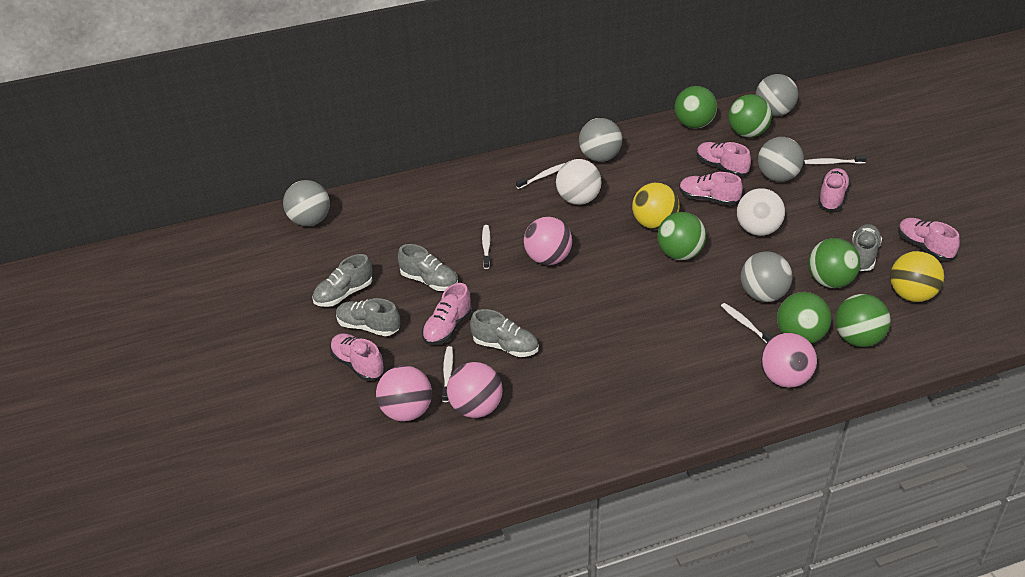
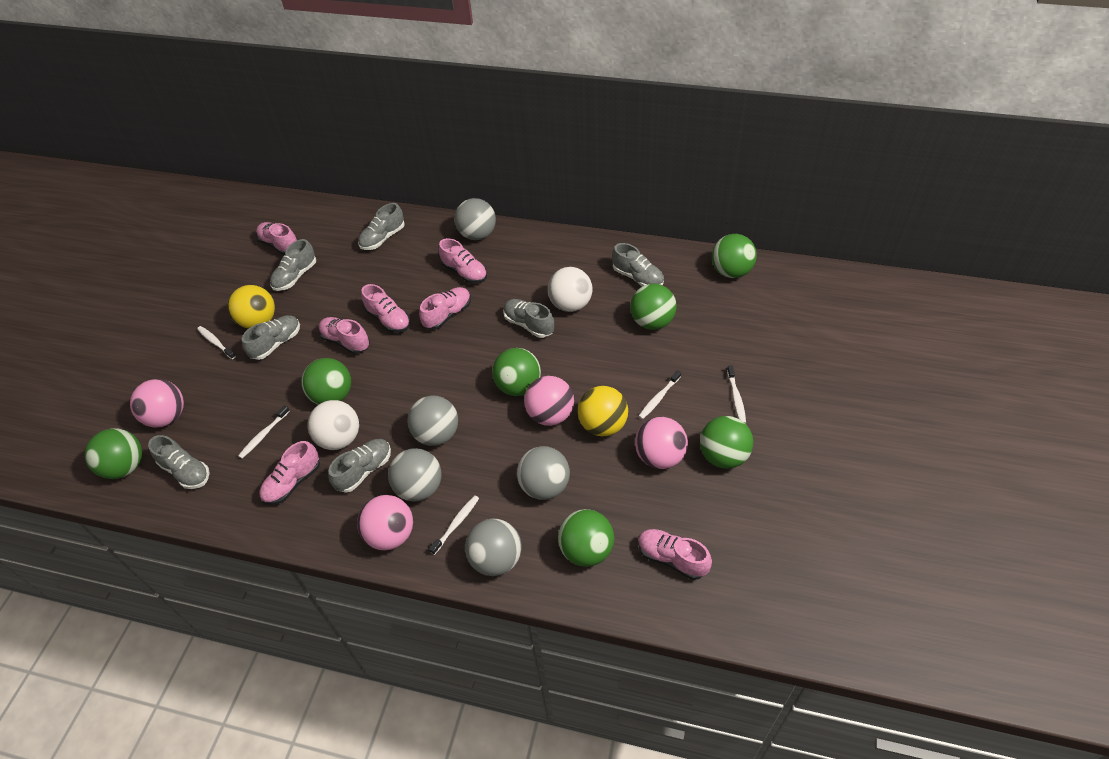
green ball: [657,212,706,260] [674,86,717,129] [728,94,772,138] [777,292,832,344] [808,238,860,288] [835,294,891,347] = 6 -> [85,428,142,479] [302,358,351,405] [492,348,541,396] [558,509,614,567] [630,284,677,330] [700,416,753,469] [712,234,757,278] = 7
grey shoe: [312,254,372,307] [336,298,400,336] [398,244,458,291] [470,309,539,357] [852,224,882,271] = 5 -> [148,435,210,489] [242,315,300,360] [270,239,316,291] [328,439,391,493] [358,203,405,250] [503,299,554,338] [612,243,664,286] = 7
pink shoe: [330,333,384,381] [422,283,472,345] [679,172,743,206] [697,142,751,176] [818,168,850,211] [898,218,960,260] = 6 -> [256,222,297,255] [259,441,320,505] [319,317,370,354] [361,284,410,333] [419,287,471,330] [439,238,487,284] [638,529,712,580] = 7

